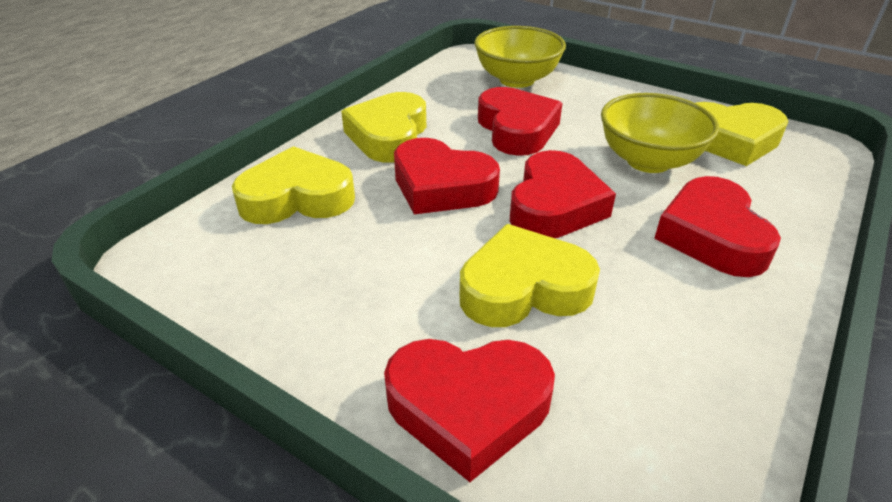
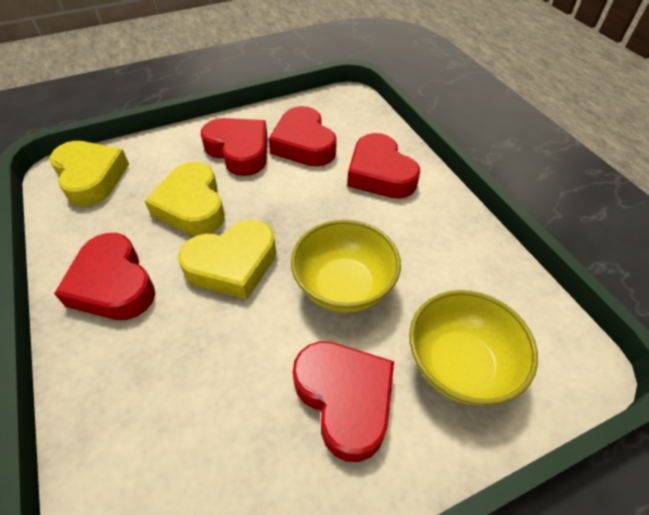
yellow heart: [232,146,355,224] [341,92,426,163] [460,224,600,327] [696,102,788,166] = 4 -> [50,141,129,206] [145,162,225,236] [178,220,276,300] = 3

